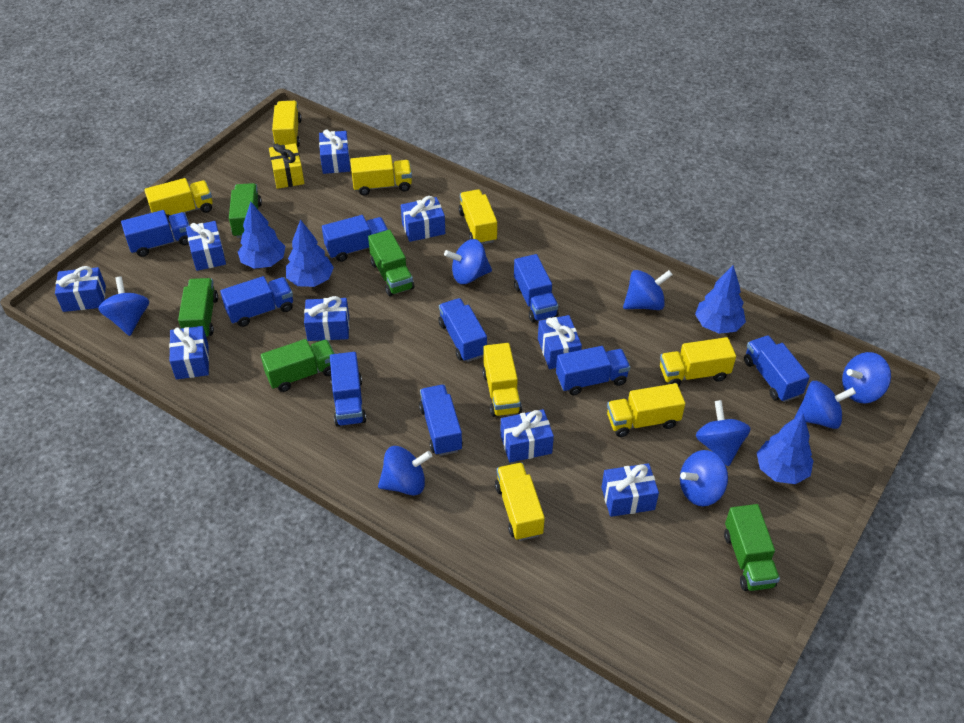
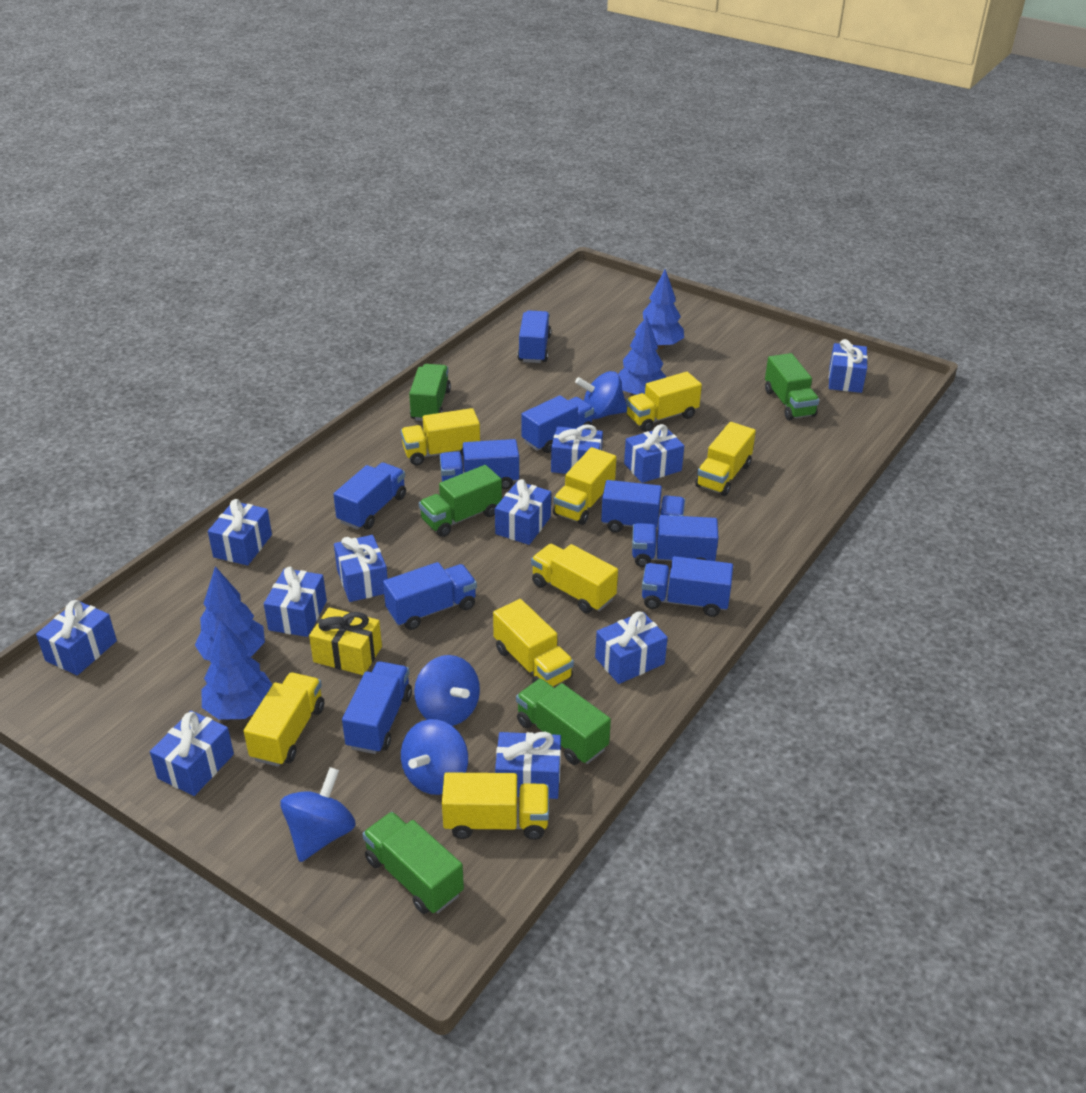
blue gift: [55,266,106,312] [169,326,209,379] [186,221,226,271] [304,296,349,341] [319,129,350,174] [401,196,445,242] [500,409,554,463] [538,315,582,369] [601,463,659,517] = 9 -> [36,600,117,675] [150,711,234,796] [208,499,272,565] [264,567,327,637] [334,535,388,602] [495,479,551,545] [495,732,561,799] [551,424,603,474] [595,611,668,684] [624,424,684,483] [829,339,868,393] = 11
blue spinning top: [98,277,149,336] [378,446,432,495] [444,239,492,284] [623,270,673,310] [680,450,728,507] [696,400,751,467] [794,381,856,429] [842,352,891,403] = 8 -> [280,767,356,862] [401,719,468,795] [414,655,480,726] [575,371,627,420] = 4

